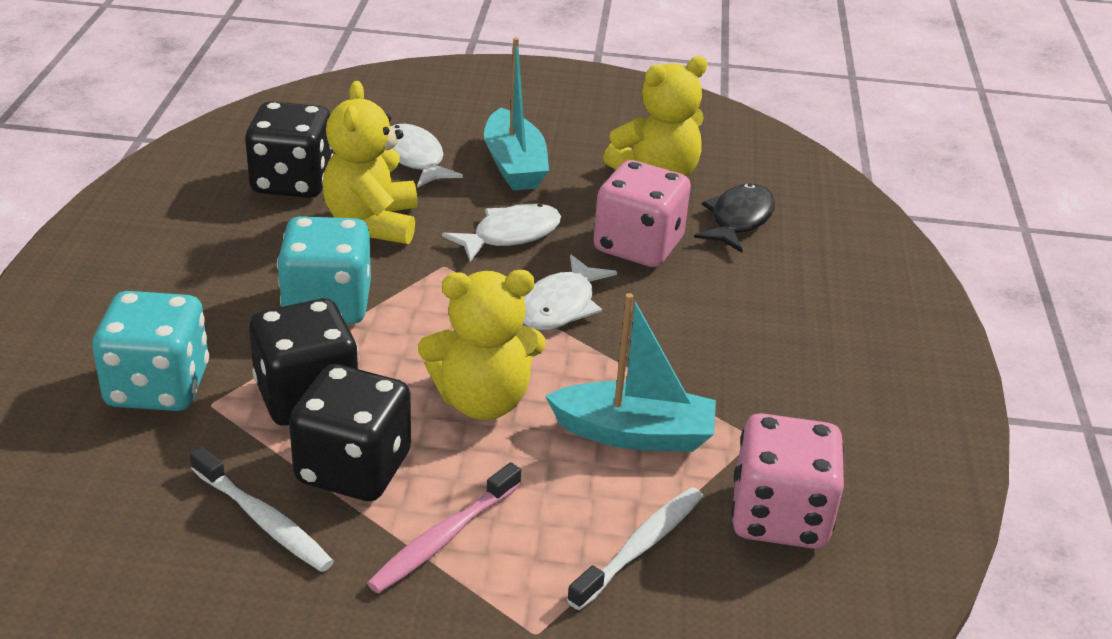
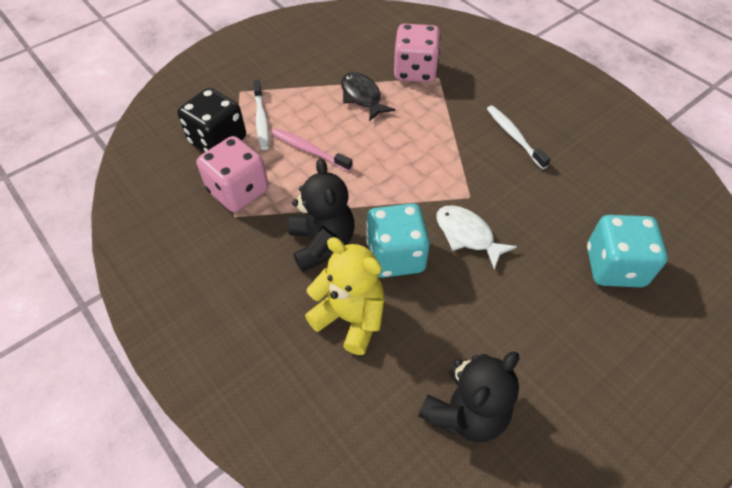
black dice: [245,101,333,198] [249,299,358,426] [289,364,411,501] = 3 -> [177,88,246,153] = 1
black teddy bear: none = 0 -> [288,158,355,272] [418,351,519,443] = 2
turquoise boat: [484,38,549,190] [545,293,716,452] = 2 -> none = 0
white fish: [391,124,463,188] [442,203,561,262] [523,255,617,330] = 3 -> [436,205,517,269] = 1
yellow teddy bear: [323,81,418,244] [418,270,546,420] [603,56,707,177] = 3 -> [305,237,384,355] = 1

